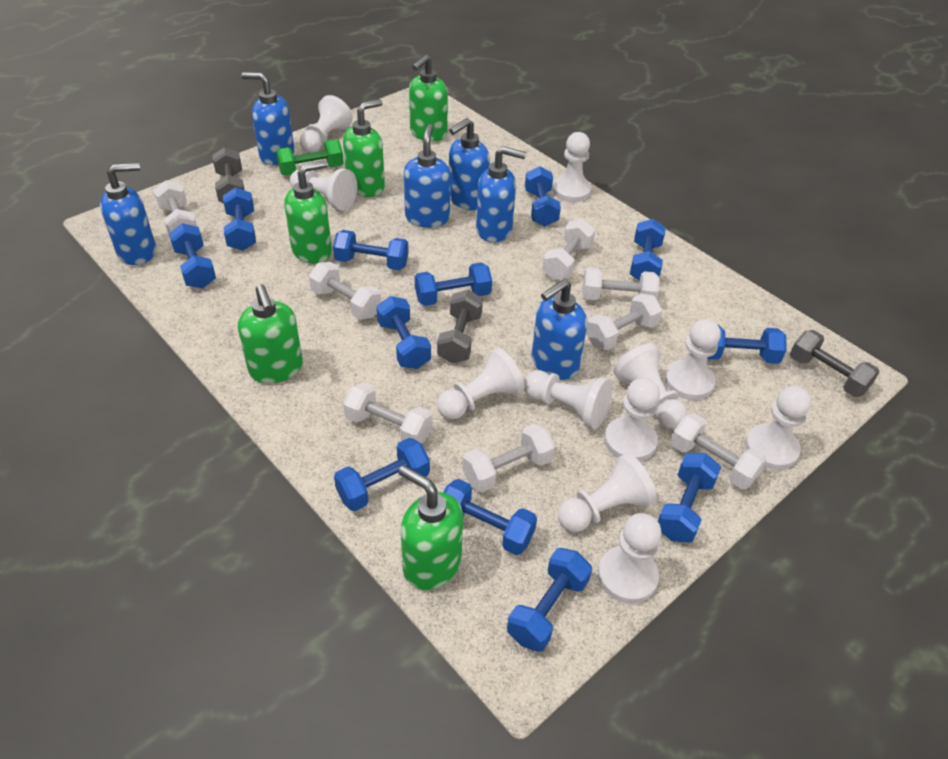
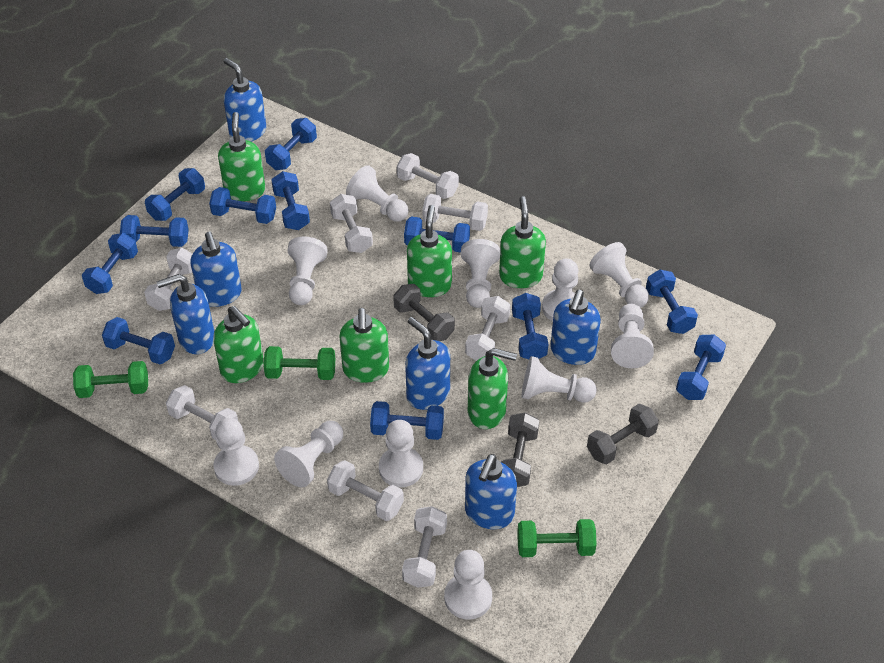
green dumbbell: [276,139,344,175] = 1 -> [73,361,148,398] [264,346,335,380] [517,519,597,557] = 3
green soap dispenser: [238,284,303,383] [284,160,332,264] [343,99,385,197] [398,465,463,590] [409,55,448,141] = 5 -> [213,306,264,383] [218,112,265,201] [339,308,389,383] [407,205,452,297] [468,348,517,429] [499,196,546,288] = 6

